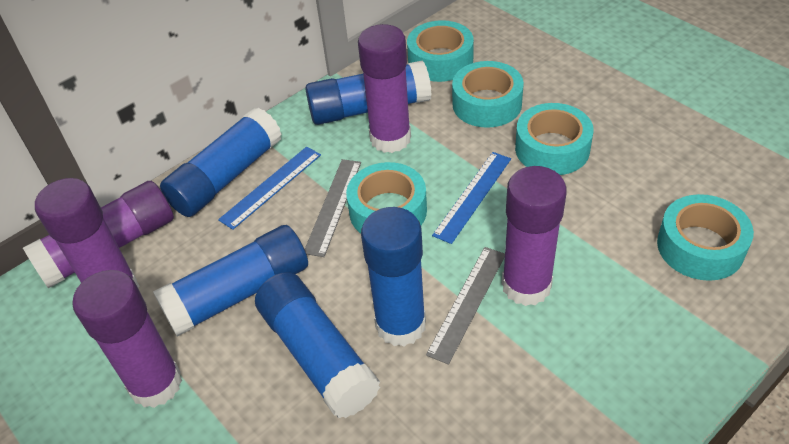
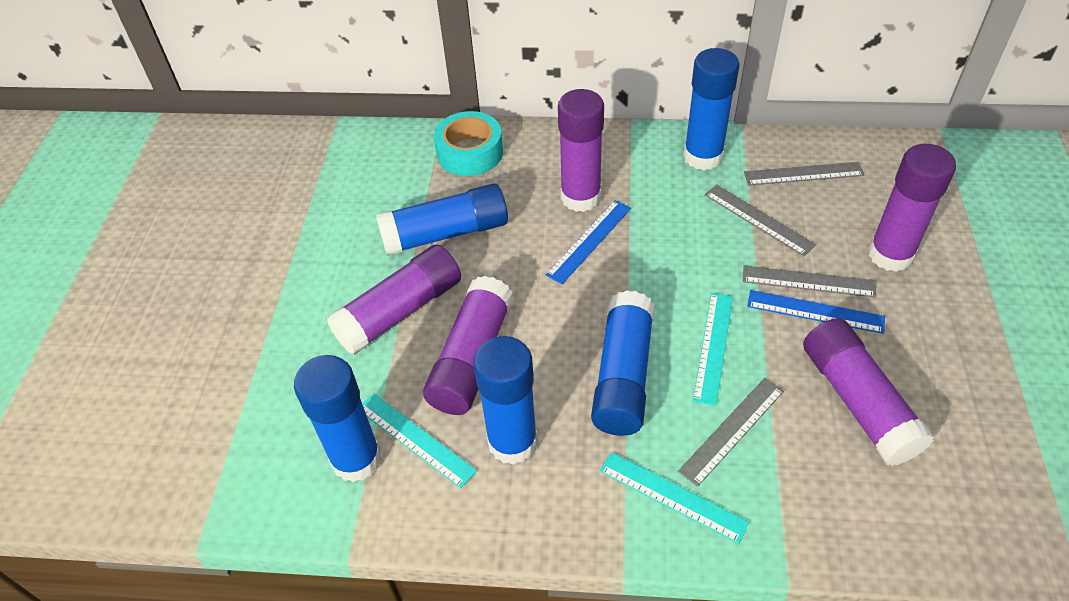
grey ruler: [305,159,361,257] [426,247,505,365] = 2 -> [678,378,784,487] [705,185,816,256] [743,266,876,298] [744,162,864,186] = 4
turquoise ruler: none = 0 -> [362,393,477,488] [600,452,749,544] [693,293,733,406] = 3
turquoise tape: [346,162,427,233] [407,20,474,82] [452,61,524,128] [515,103,594,175] [657,194,754,281] = 5 -> [434,111,503,176] = 1

